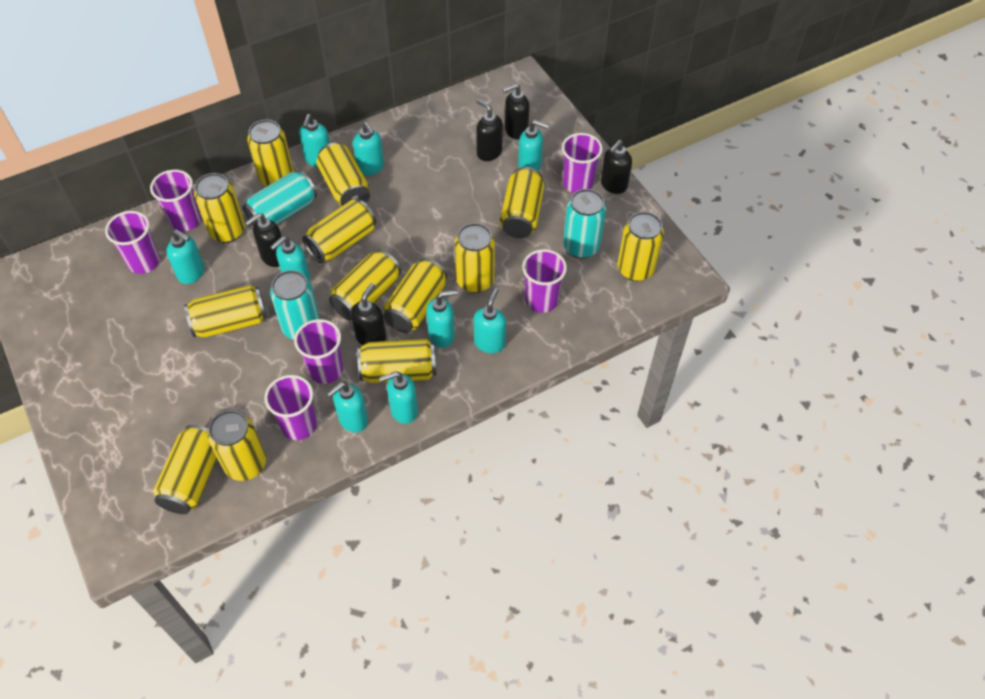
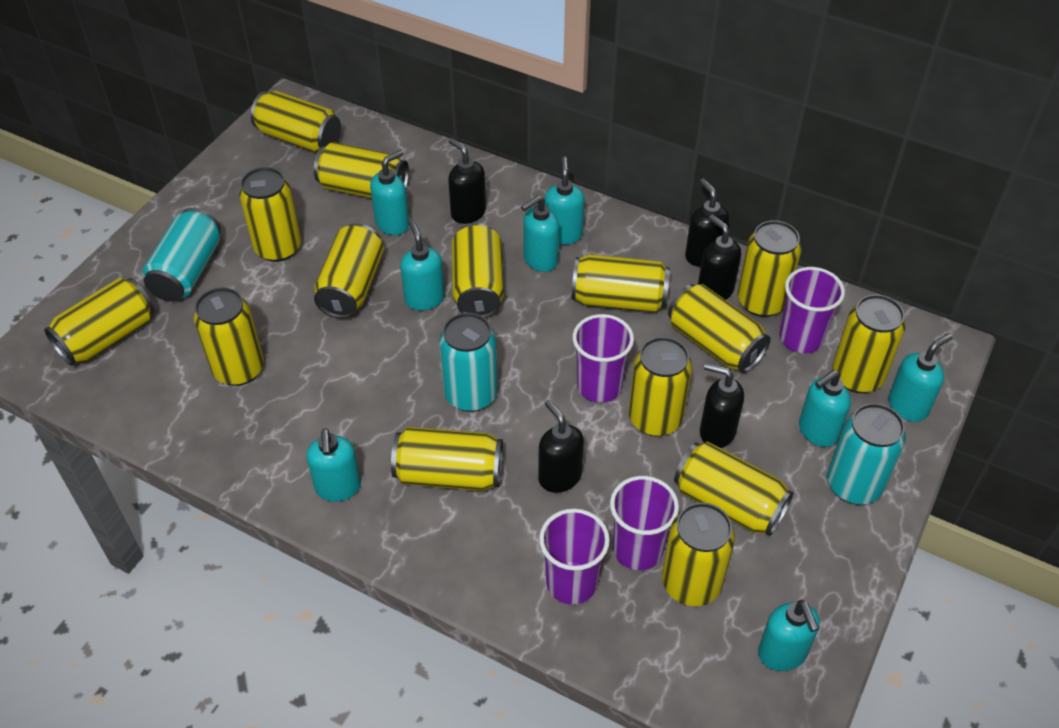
purple cup: [105,211,160,274] [150,170,201,232] [264,375,317,440] [294,319,343,384] [522,249,567,313] [562,133,603,193] = 6 -> [539,508,610,605] [572,314,634,403] [610,476,679,570] [779,267,845,353] = 4
turquoise soap dispenser: [166,230,205,284] [270,236,310,281] [299,114,330,167] [327,382,368,433] [353,122,384,176] [379,371,418,424] [426,290,458,348] [474,288,506,353] [518,120,549,171] = 9 -> [306,428,361,502] [370,150,409,235] [400,221,445,310] [521,195,559,272] [545,156,584,245] [758,600,820,671] [799,370,851,447] [888,334,952,422] = 8
yellow can: [153,425,217,514] [184,285,267,338] [194,173,245,243] [208,410,266,481] [247,119,294,186] [302,200,376,263] [316,143,370,206] [329,249,401,320] [357,339,436,383] [383,258,447,333] [455,223,495,293] [500,167,544,238] [618,212,664,281] = 13 -> [44,278,154,366] [194,287,264,386] [239,167,301,262] [251,91,341,153] [314,142,409,198] [314,223,384,319] [391,427,503,491] [452,223,504,318] [572,254,670,312] [629,337,692,437] [662,502,735,606] [668,284,770,373] [674,442,793,536] [738,220,801,317] [832,295,906,393] = 15

